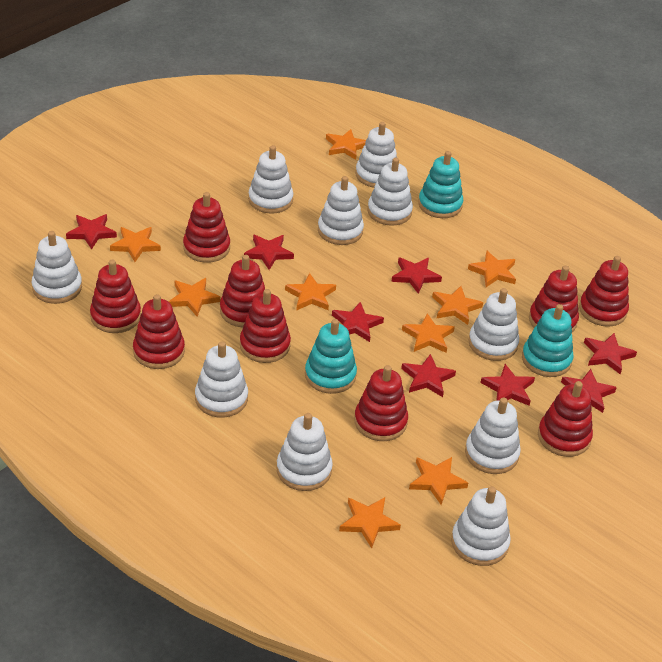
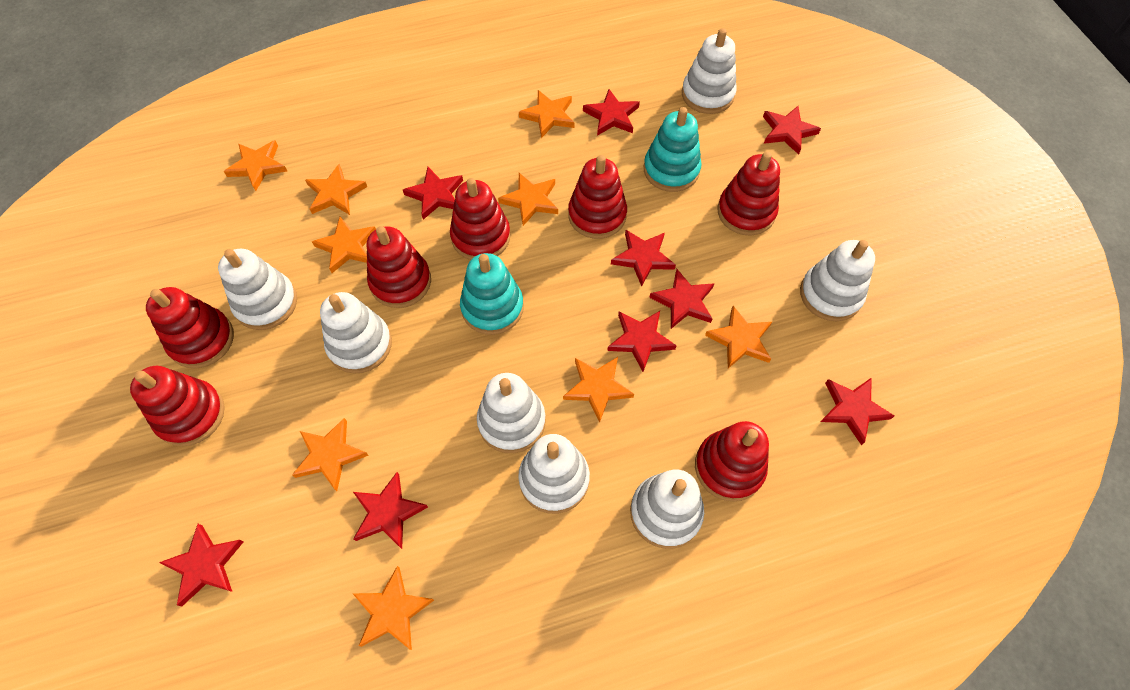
red stacking toy: [90,260,141,333] [133,294,185,369] [183,192,230,263] [220,255,265,328] [240,289,291,363] [354,365,408,441] [529,265,579,332] [538,381,593,457] [579,256,629,327] = 9 -> [130,366,225,447] [146,287,234,368] [367,226,431,308] [450,178,511,260] [568,155,627,239] [695,421,769,501] [718,152,780,235] = 7
red star: [66,214,117,250] [244,235,294,270] [332,302,384,342] [391,257,442,294] [401,354,456,397] [480,364,535,406] [561,369,617,413] [584,333,637,375] = 8 -> [159,524,243,607] [353,472,428,549] [403,167,463,220] [583,89,640,136] [607,311,677,372] [611,230,676,287] [649,269,715,329] [763,106,821,155] [820,378,894,445] = 9
turquoise stacking toy: [305,319,357,394] [418,151,463,218] [522,304,573,377] = 3 -> [460,253,524,335] [644,107,702,192] = 2
white stacking toy: [31,231,82,304] [195,341,248,417] [248,145,293,214] [276,413,333,491] [318,176,364,245] [355,122,397,188] [368,158,413,226] [451,486,511,566] [465,398,521,474] [468,288,519,361] = 10 -> [218,249,297,330] [320,292,392,374] [477,373,546,453] [518,434,590,514] [630,469,704,549] [682,28,737,114] [800,240,875,321] = 7

